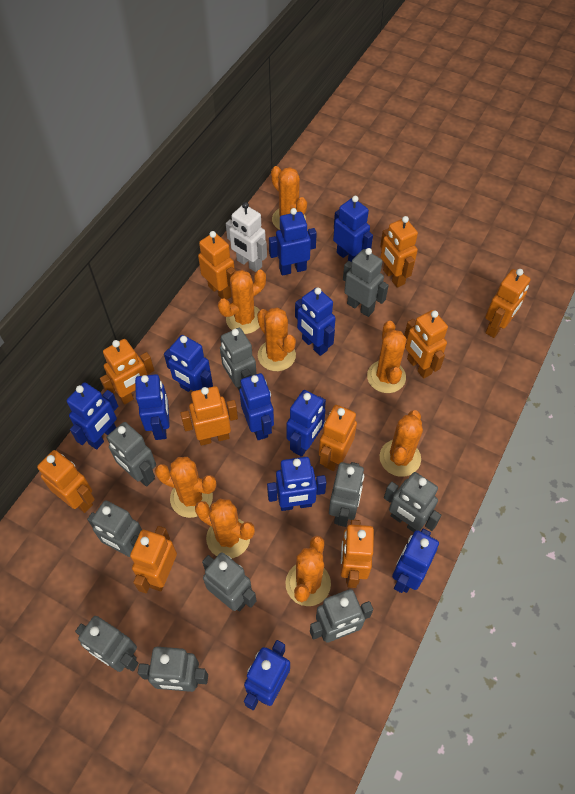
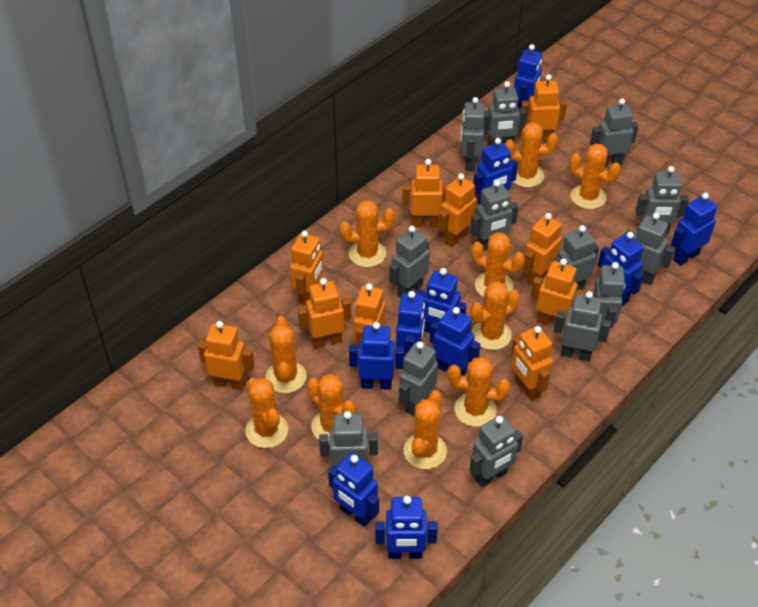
blue robot: [67,382,118,449] [135,374,170,440] [164,335,213,392] [239,373,274,440] [244,640,290,710] [267,457,326,511] [269,208,317,276] [286,390,326,457] [295,287,336,356] [333,196,373,262] [392,529,439,593] = 11 -> [328,452,379,527] [349,322,404,390] [375,496,438,559] [396,291,425,357] [415,268,467,333] [429,307,481,376] [473,138,518,204] [514,44,542,109] [597,232,643,306] [671,193,717,266] = 10
grey robot: [75,616,139,672] [87,500,142,557] [106,422,156,487] [138,647,208,692] [202,552,256,612] [220,328,257,390] [310,589,373,643] [329,462,364,527] [343,248,389,317] [384,472,441,532] = 10 -> [319,411,378,467] [389,226,430,297] [399,341,438,416] [461,97,484,171] [469,415,523,487] [470,180,518,251] [484,81,527,146] [552,225,599,292] [554,291,611,361] [590,98,639,167] [593,262,625,337] [625,213,675,285] [635,166,689,234] = 13
orange cactus: [155,457,216,518] [195,499,255,558] [218,270,266,334] [257,307,296,371] [271,166,307,230] [285,536,331,606] [367,321,407,393] [380,410,423,477] = 8 -> [246,378,288,448] [265,316,307,393] [307,374,356,444] [339,200,395,267] [404,390,447,469] [448,357,510,427] [470,281,520,350] [471,232,525,297] [504,122,558,188] [569,143,621,209] = 10
white robot: [226,202,267,272] = 1 -> none = 0

